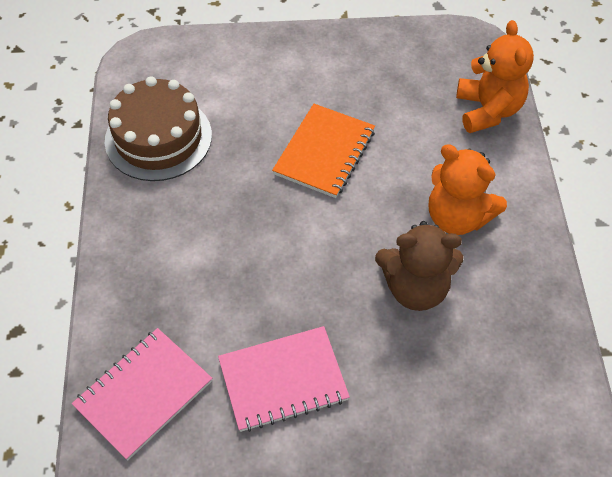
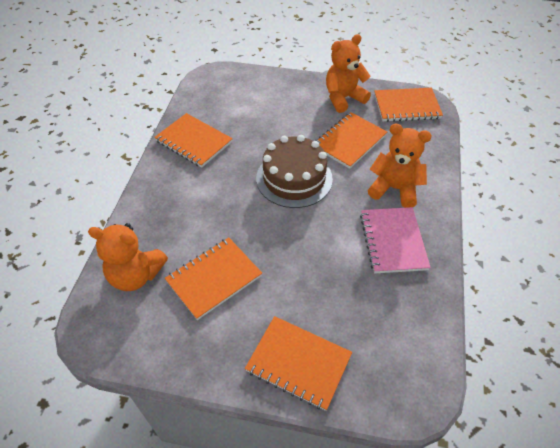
brown teddy bear: [375,221,463,311] = 1 -> none = 0
orange notebook: [272,104,375,198] = 1 -> [154,113,233,168] [165,237,262,320] [245,316,352,411] [315,112,387,169] [374,88,443,122] = 5
orange teddy bear: [429,144,507,235] [456,20,534,133] = 2 -> [88,223,168,291] [326,34,371,113] [368,123,432,208] = 3
pink notebook: [72,328,212,461] [218,326,350,432] = 2 -> [360,207,431,273] = 1

